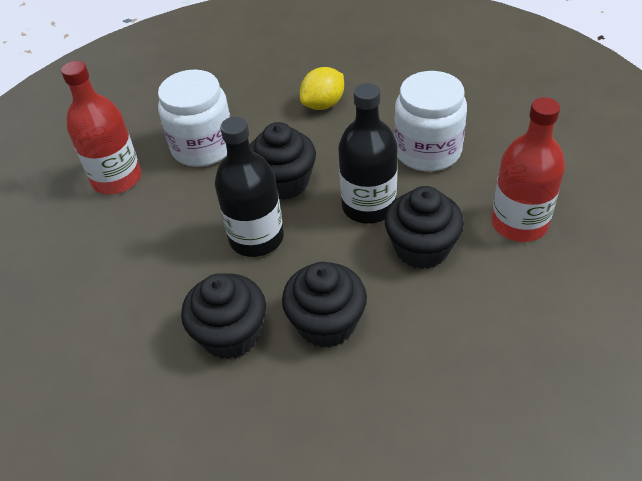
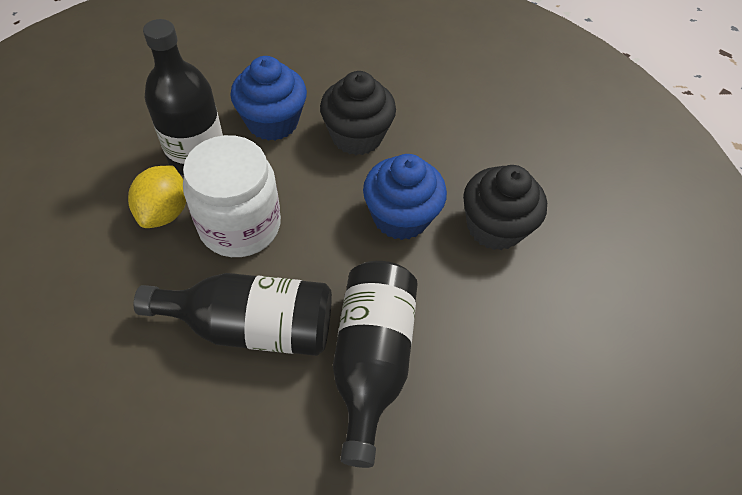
black bottle: [215,117,284,257] [338,83,398,224] = 2 -> [134,273,332,356] [143,19,223,175] [333,261,418,468] = 3
black cupcake: [181,273,266,359] [250,122,316,200] [282,262,367,348] [385,186,464,269] = 4 -> [320,71,396,155] [463,165,547,250] = 2
blue cupcake: none = 0 -> [230,56,307,141] [363,154,447,240] = 2
red bottle: [61,61,141,194] [491,97,565,242] = 2 -> none = 0
white jar: [158,70,231,167] [394,71,467,172] = 2 -> [183,135,281,257] = 1

